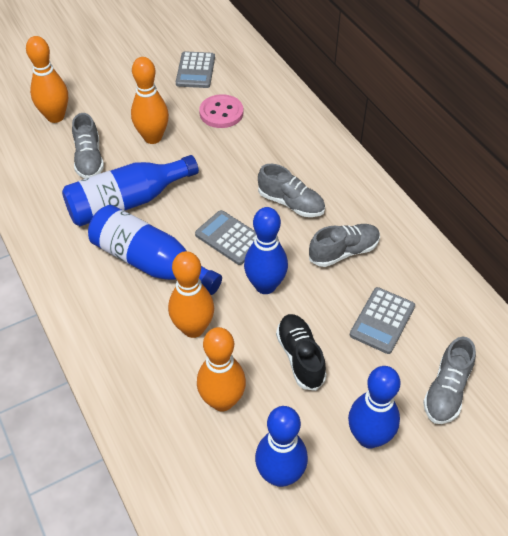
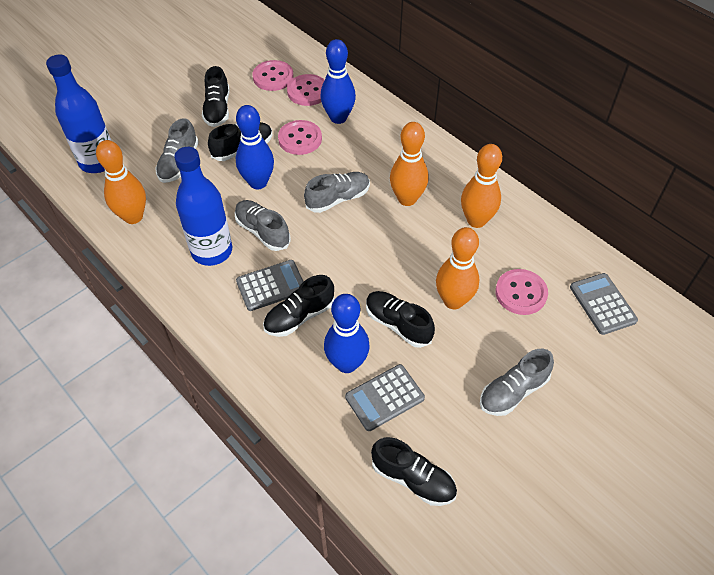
black shoe: [276,314,327,391] = 1 -> [202,66,229,127] [208,122,273,161] [263,275,335,337] [366,291,435,348] [371,437,457,506] = 5
pink button: [199,94,243,128] = 1 -> [253,60,294,91] [278,120,322,155] [287,74,324,106] [495,269,548,315] = 4

